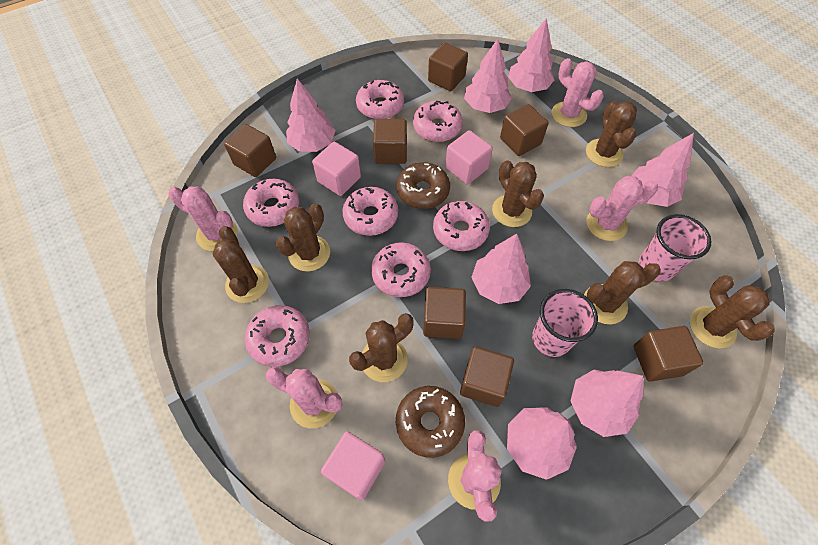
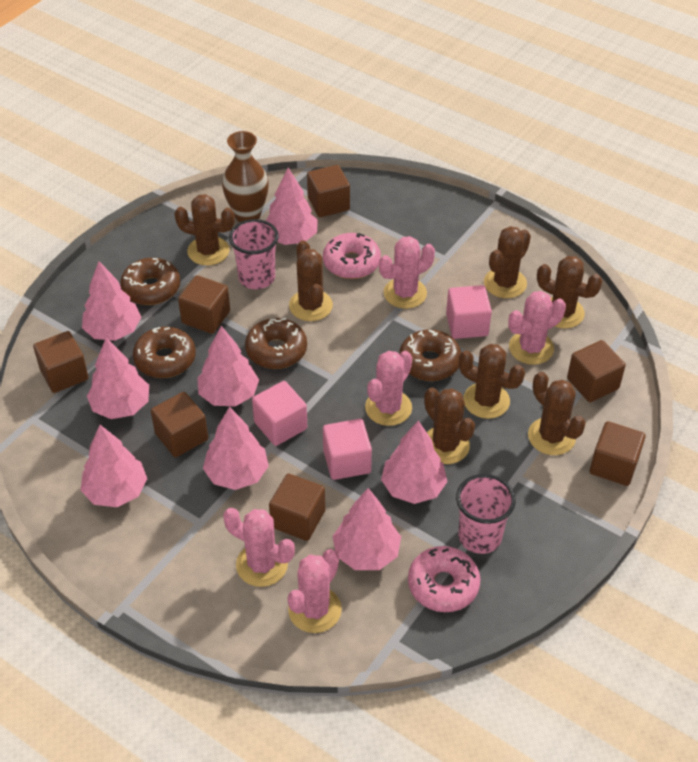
brown donut: [396,162,450,209] [396,386,465,458] = 2 -> [120,258,180,305] [133,327,196,378] [245,318,307,369] [399,329,462,381] = 4
brown vase: none = 0 -> [222,131,269,222] = 1
pink donut: [243,179,299,227] [245,305,310,367] [342,187,398,236] [356,80,404,119] [371,242,431,297] [413,101,463,142] [433,201,490,251] = 7 -> [323,233,381,279] [408,546,480,612] = 2
pink tree: [286,79,336,152] [464,39,512,113] [471,234,531,304] [507,407,577,480] [508,18,554,92] [571,370,643,437] [631,133,694,207] = 7 -> [81,425,147,507] [82,261,141,341] [87,338,149,419] [197,326,259,406] [203,407,269,490] [266,168,318,245] [332,488,401,570] [381,420,448,504] = 8

